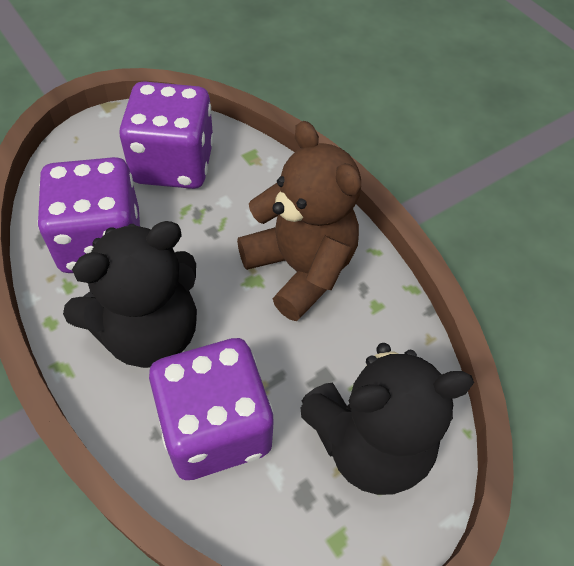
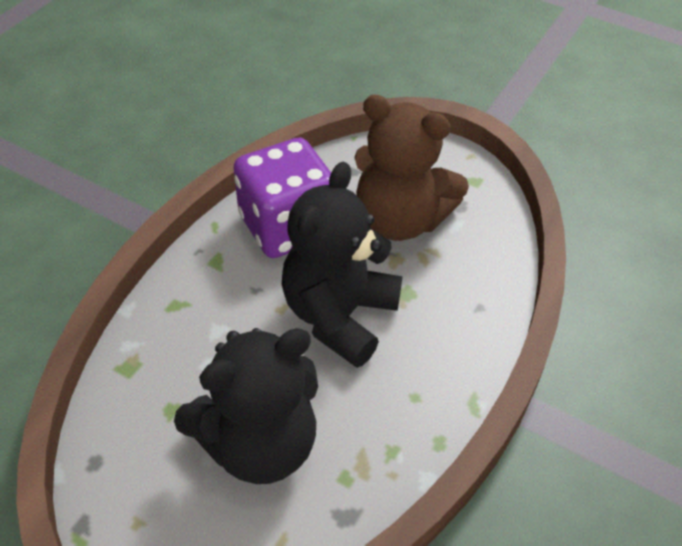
purple dice: [38,157,140,273] [119,81,214,189] [149,338,274,480] = 3 -> [233,138,331,258] = 1

